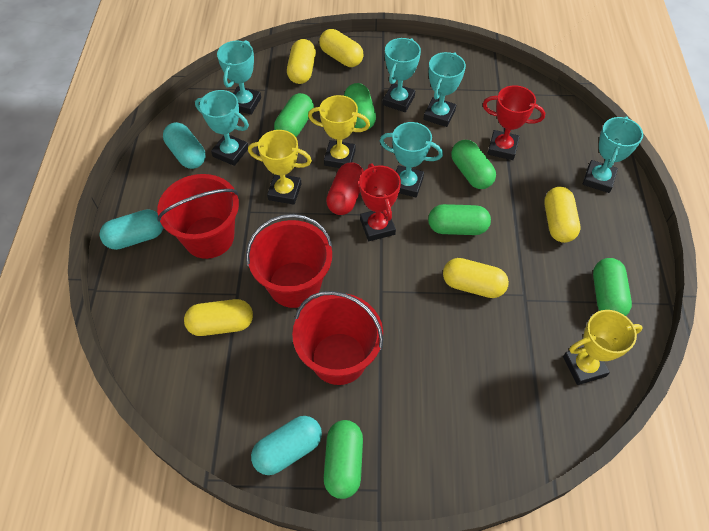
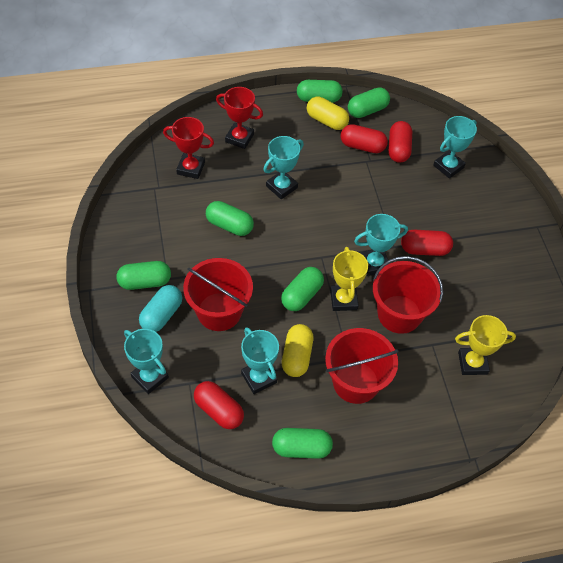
red capsule: [326,162,364,215] = 1 -> [194,381,244,429] [340,124,388,153] [388,121,412,163] [401,230,453,256] = 4
turquoise capsule: [100,209,163,250] [163,122,205,169] [251,416,322,475] = 3 -> [139,285,182,332] = 1
turquoise trophy: [195,90,249,166] [217,40,261,115] [380,122,443,197] [383,38,421,112] [424,52,466,127] [583,116,643,193] = 6 -> [124,329,169,394] [241,327,279,394] [263,136,304,199] [354,214,408,276] [433,116,477,179] = 5
yellow capsule: [184,299,253,336] [287,39,316,84] [319,29,363,67] [443,258,509,298] [544,187,580,243] = 5 -> [282,324,313,377] [307,97,349,130] = 2
yellow trophy: [248,130,312,205] [308,95,370,168] [563,310,643,385] = 3 -> [330,247,368,311] [455,315,516,375] = 2

